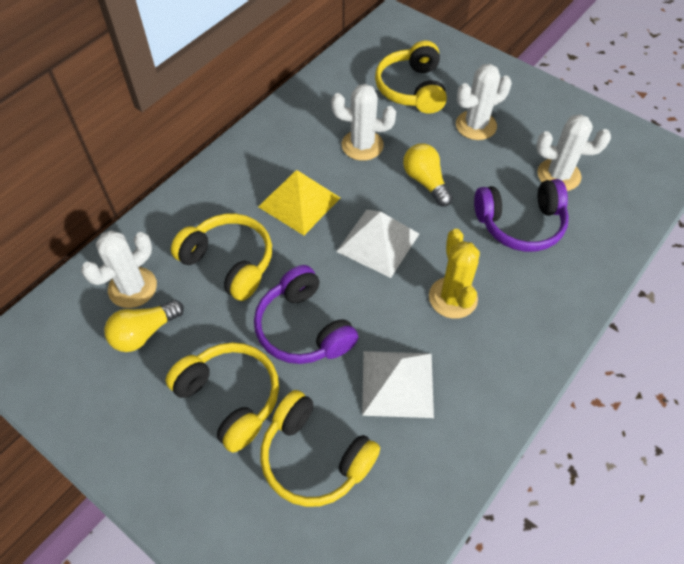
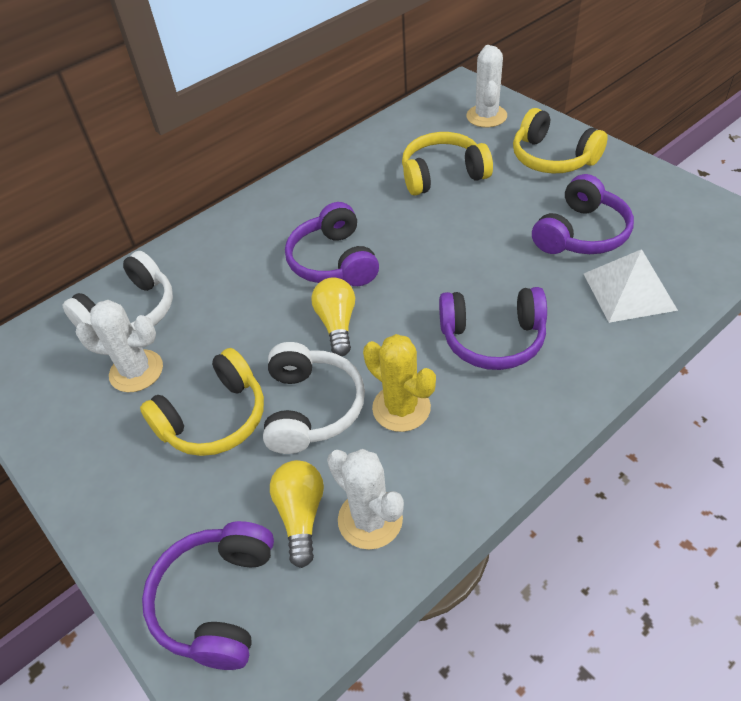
purple headphones: [254,265,358,364] [474,179,569,252] = 2 -> [142,521,274,670] [285,202,379,286] [439,287,547,370] [532,174,634,254] = 4
white cactus: [81,230,157,308] [331,84,396,161] [456,64,511,140] [536,114,611,191] = 4 -> [76,300,163,392] [327,449,404,550] [466,45,507,127] = 3
white headphones: none = 0 -> [62,251,173,330] [263,342,365,454] = 2
white pyramid: [336,210,419,278] [362,351,434,418] = 2 -> [584,249,678,323] = 1
yellow headphones: [166,342,279,452] [171,213,272,301] [260,390,380,507] [375,41,447,114] = 4 -> [140,348,264,456] [402,132,493,195] [513,108,608,174] = 3
yellow pyramid: [258,170,340,235] = 1 -> none = 0

